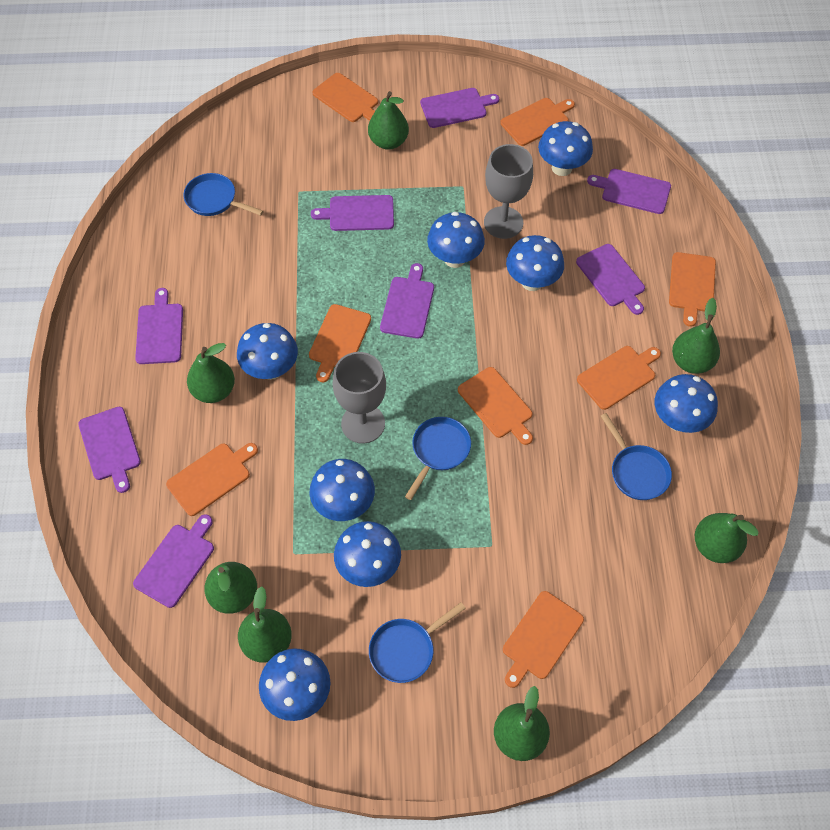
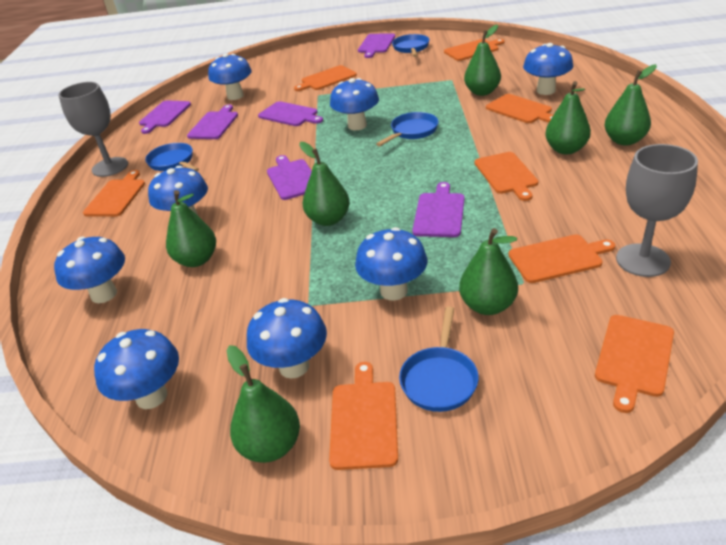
purple cutting board: [78,407,141,493] [133,514,214,608] [135,288,183,364] [311,195,394,231] [380,263,434,339] [420,88,499,128] [576,244,645,315] [587,169,671,214] = 8 -> [139,100,191,134] [187,104,238,139] [258,101,323,126] [267,155,312,200] [358,34,395,58] [413,182,465,237] = 6

